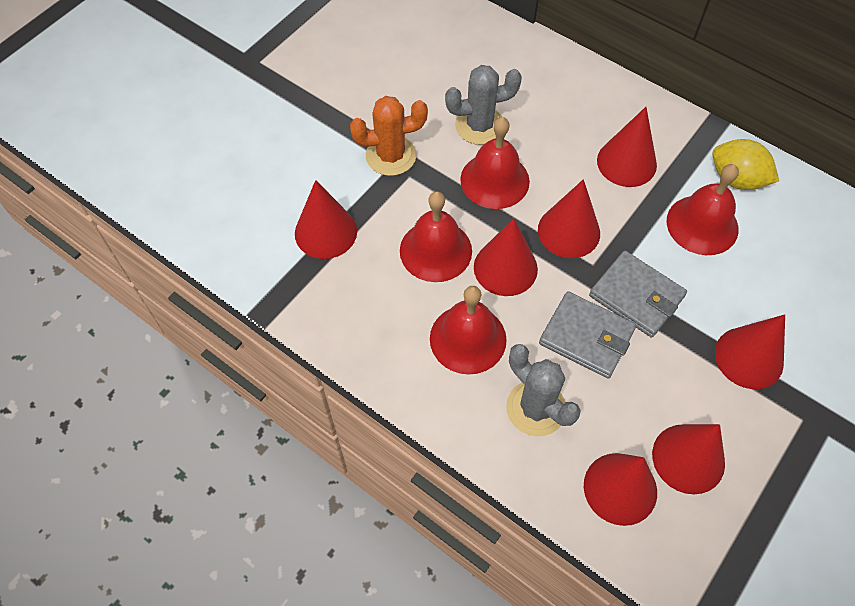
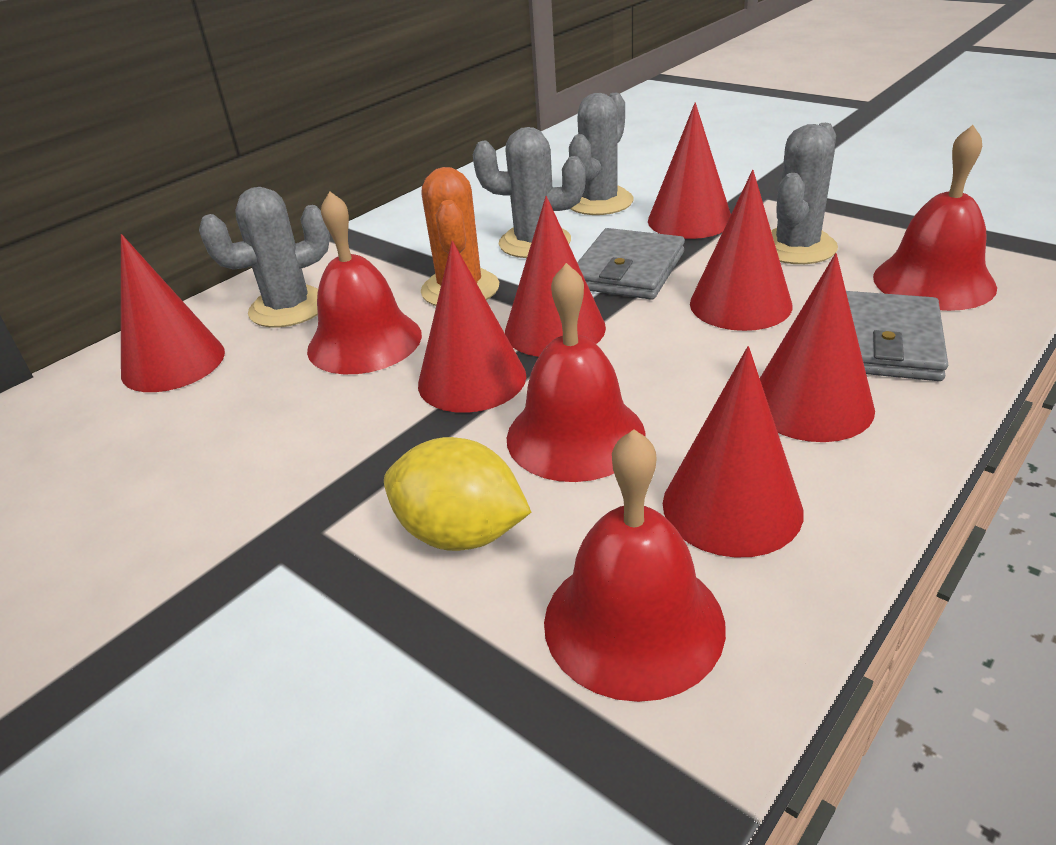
grey cactus: [445,65,522,145] [506,344,581,436] = 2 -> [199,187,330,327] [473,127,586,258] [569,93,633,215] [771,123,838,264] = 4

